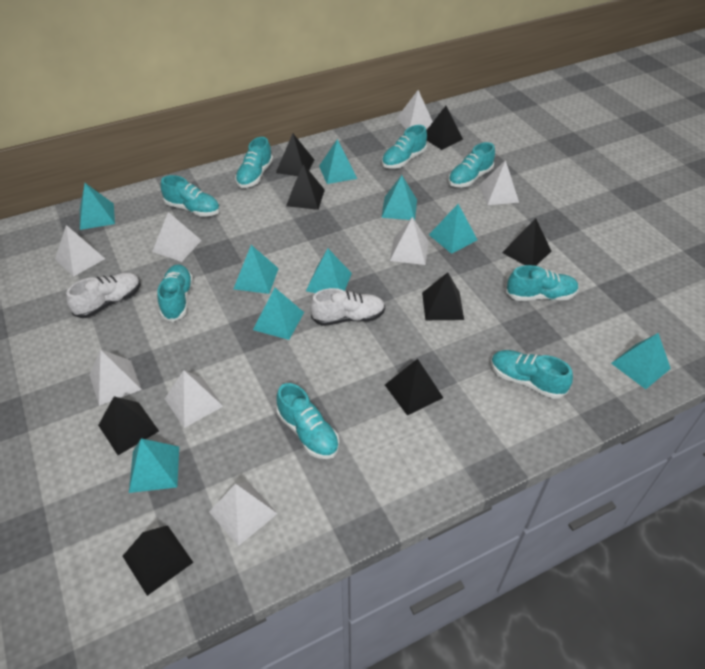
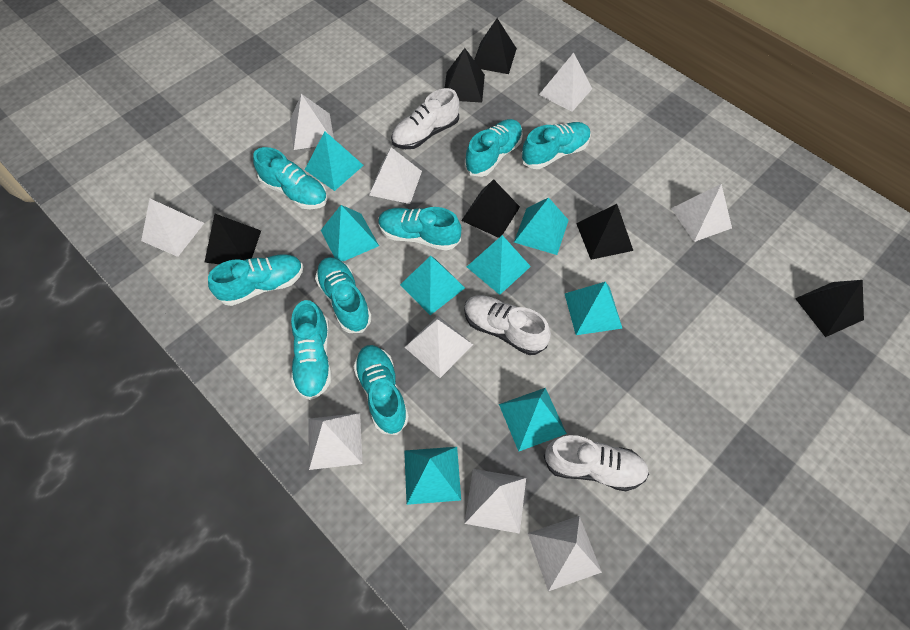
black pyramid: [98,396,159,455] [123,525,193,596] [276,133,314,176] [286,164,325,210] [385,359,443,416] [422,272,464,320] [426,106,463,150] [502,218,551,266] = 8 -> [204,214,261,264] [445,48,485,103] [461,179,520,238] [474,18,517,74] [576,204,633,260] [795,280,864,337] = 6
turquoise pyramid: [80,183,115,230] [129,438,179,493] [233,245,279,294] [253,288,304,340] [306,249,352,293] [319,139,357,184] [381,175,417,220] [429,204,477,254] [611,333,671,389] = 9 -> [305,131,364,191] [321,205,379,262] [400,256,465,315] [404,447,461,505] [467,235,531,295] [499,388,567,452] [514,197,569,255] [565,282,623,335] = 8
white pyramid: [55,225,105,277] [89,349,142,406] [152,212,202,262] [165,370,223,428] [209,482,278,546] [390,217,429,265] [397,90,433,129] [479,160,519,205] = 8 -> [141,199,204,257] [290,94,334,150] [308,413,363,470] [369,147,422,204] [405,316,473,378] [464,469,526,534] [528,516,602,591] [539,53,592,112] [671,184,732,242] = 9
white shoe: [66,272,141,318] [310,288,385,326] = 2 -> [391,88,459,149] [464,295,551,355] [544,435,649,491] = 3

